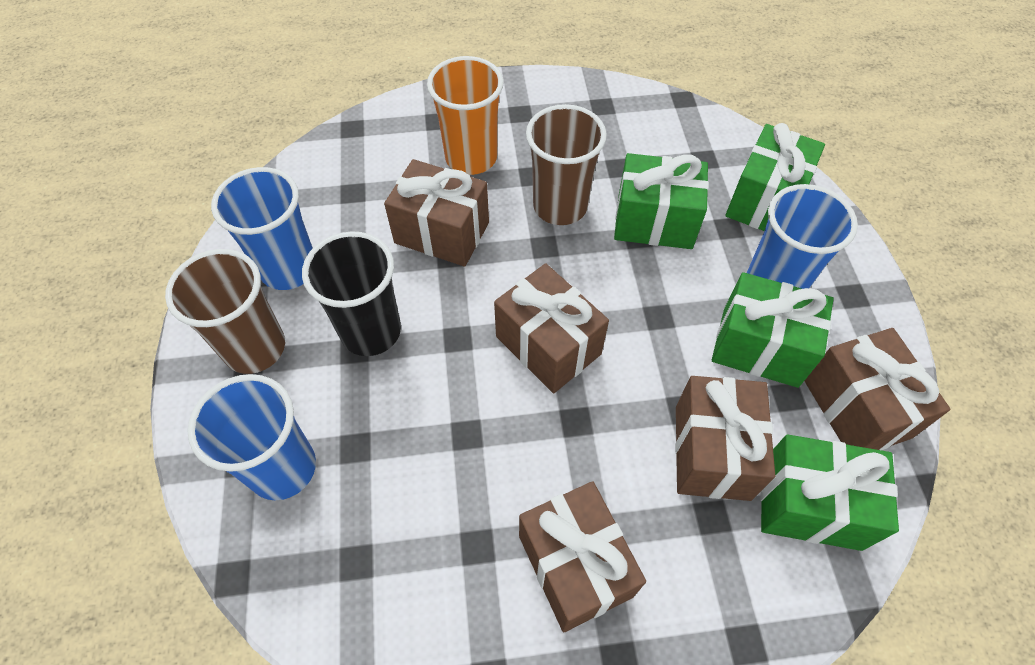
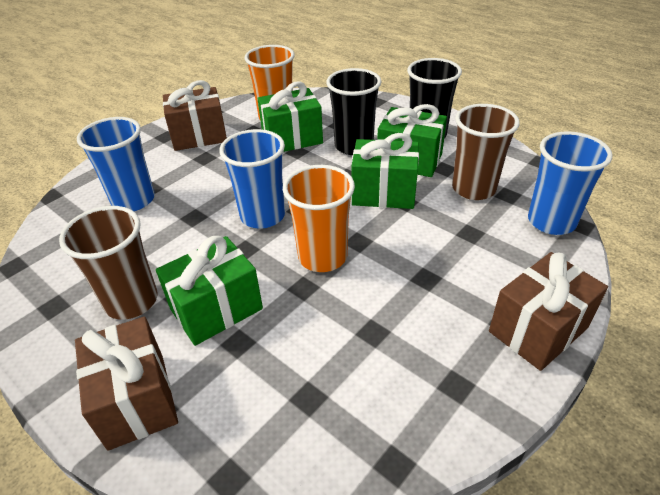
black cup: [302,231,401,356] = 1 -> [326,68,381,155] [407,58,462,138] = 2
brown gift: [384,159,489,267] [494,263,609,393] [519,481,646,632] [675,376,775,501] [805,328,951,450] = 5 -> [75,316,178,451] [163,80,227,151] [489,252,608,371] = 3
orange cup: [427,56,504,175] = 1 -> [244,45,295,120] [283,165,355,272] = 2

